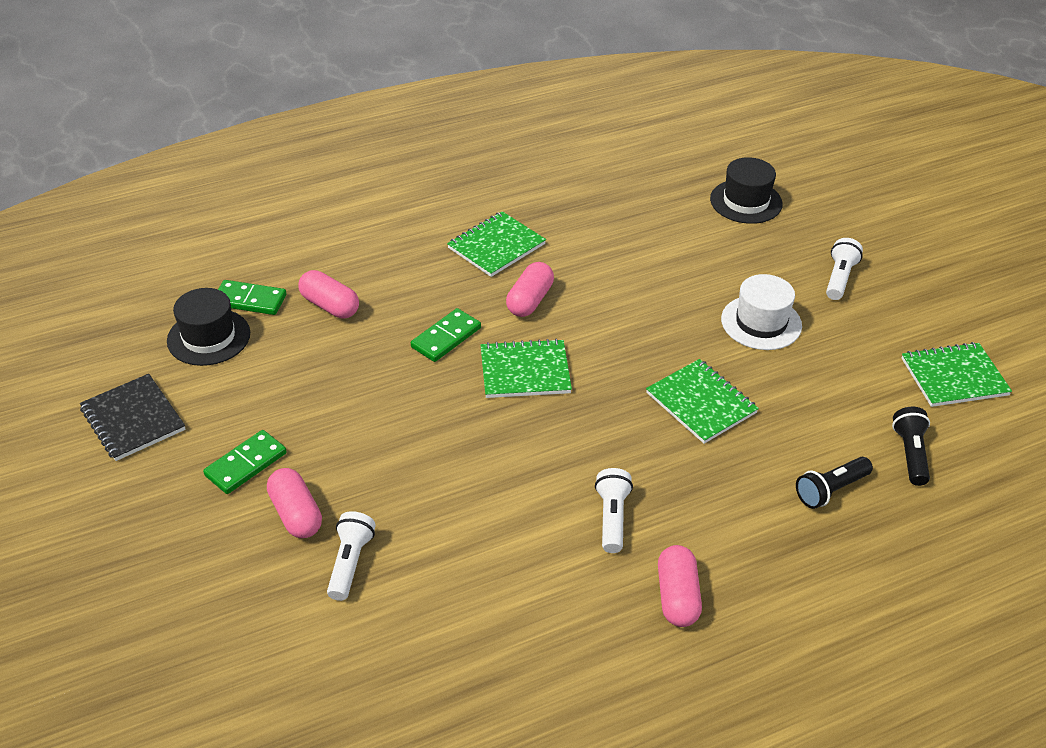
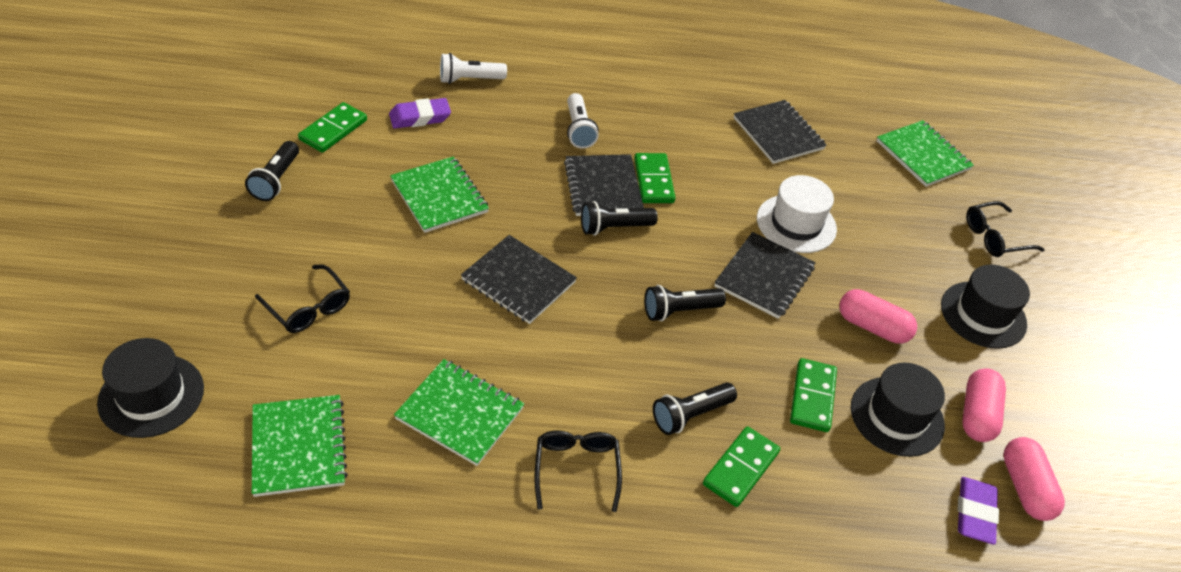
black flashlight: [796,457,873,509] [892,407,930,486] = 2 -> [245,141,299,201] [581,201,658,236] [644,285,726,321] [653,382,737,435] = 4
black glasses: none = 0 -> [255,264,350,333] [534,430,622,512] [966,201,1045,257] = 3
black hat: [167,288,250,366] [710,157,783,224] = 2 -> [97,338,204,438] [851,363,945,457] [941,265,1030,349] = 3
black notebook: [80,374,186,461] = 1 -> [461,235,577,324] [564,154,644,216] [714,232,816,319] [734,100,827,164] = 4
green domino: [203,430,287,494] [218,280,286,315] [411,308,481,362] = 3 -> [298,102,367,153] [634,153,676,203] [703,426,780,507] [790,358,837,432] = 4
pink capsule: [267,468,322,538] [299,270,359,319] [506,262,554,317] [658,545,702,627] = 4 -> [839,289,917,344] [962,368,1006,442] [1003,437,1065,521] = 3
purple eraser: none = 0 -> [389,98,451,129] [958,477,999,545] = 2
white flashlight: [327,511,376,601] [595,468,633,553] [826,238,863,300] = 3 -> [440,53,507,84] [567,93,599,149] = 2

